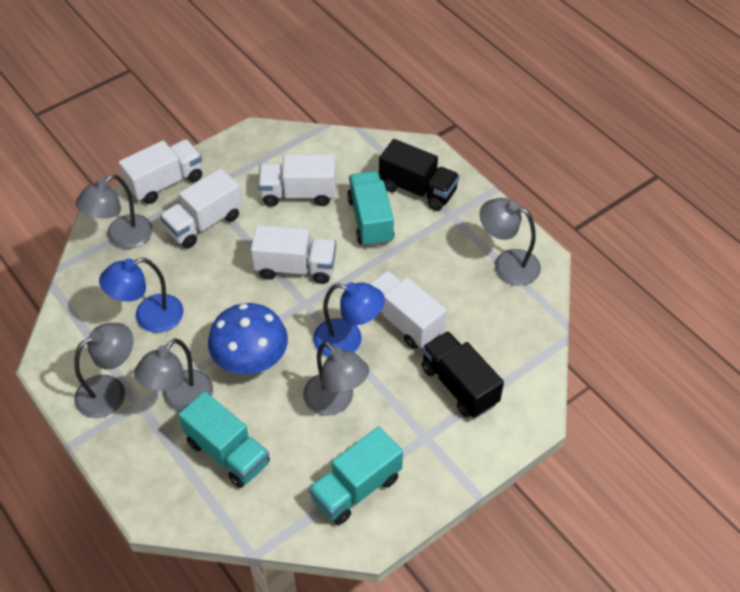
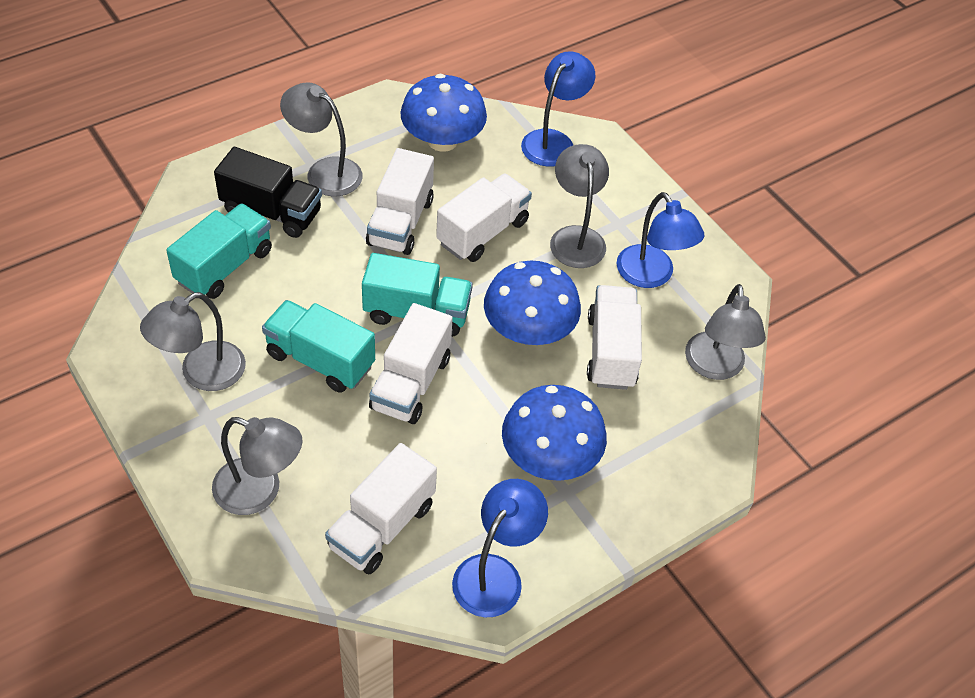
black truck: [379,139,460,211] [421,331,504,418] = 2 -> [214,147,322,238] = 1
blue lamp: [99,258,183,333] [313,282,385,357] = 2 -> [452,479,548,617] [521,51,595,167] [617,192,704,288] = 3
blue mushroom: [208,303,288,375] = 1 -> [400,74,487,152] [484,261,581,345] [502,385,607,481] = 3

